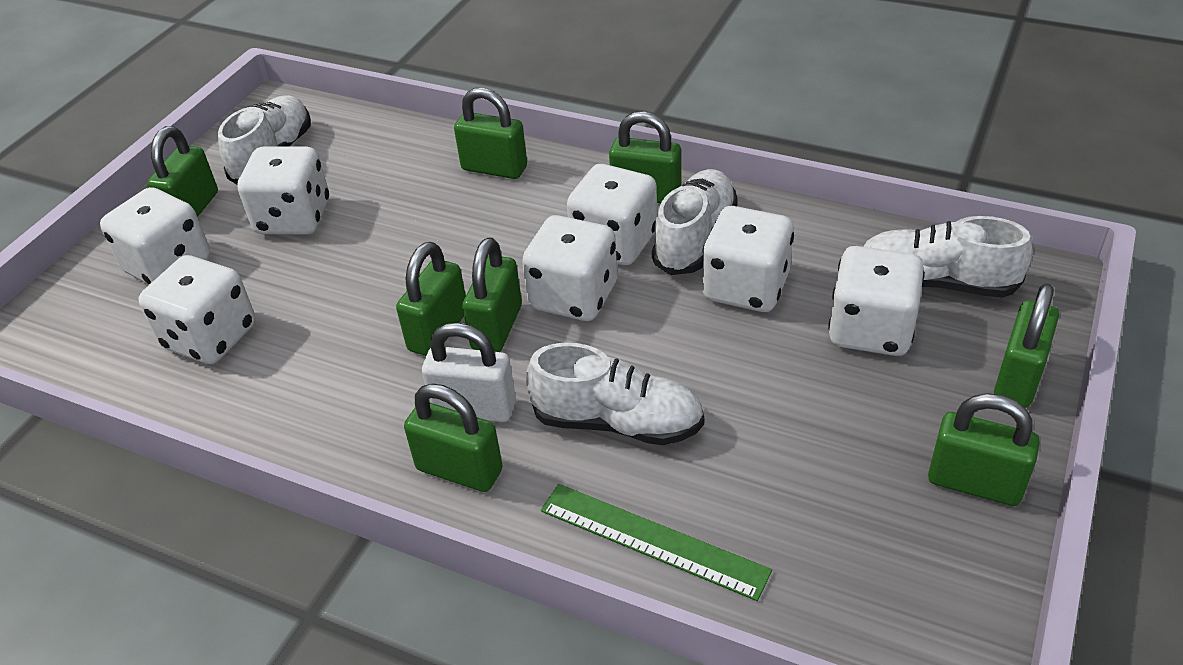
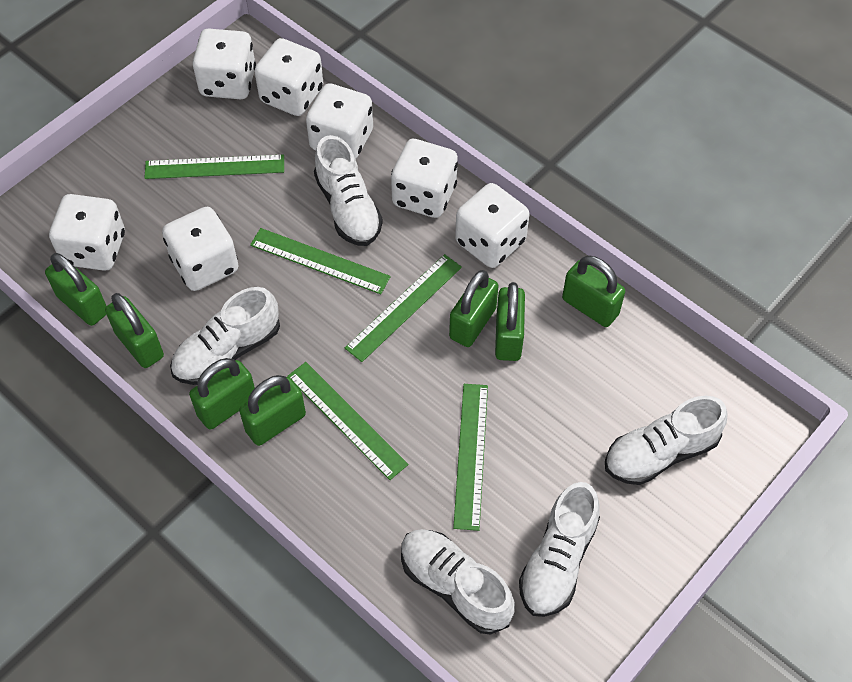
green padlock: [147,126,218,217] [396,242,466,356] [404,384,503,492] [454,88,527,179] [462,237,522,352] [609,111,681,203] [928,393,1040,506] [994,283,1059,408] = 8 -> [45,253,107,326] [105,293,164,368] [189,358,255,430] [239,375,306,446] [449,270,498,347] [495,282,525,361] [562,256,625,327] = 7
green ruler: [541,484,772,601] = 1 -> [144,154,284,179] [250,228,391,294] [287,362,409,480] [345,254,462,362] [453,384,488,531] = 5
white padlock: [422,323,516,422] = 1 -> none = 0
white shoe: [218,95,311,185] [526,343,704,445] [652,169,738,275] [864,216,1033,298] = 4 -> [170,287,280,385] [314,135,383,246] [401,529,515,634] [519,482,600,617] [605,396,728,485] = 5

